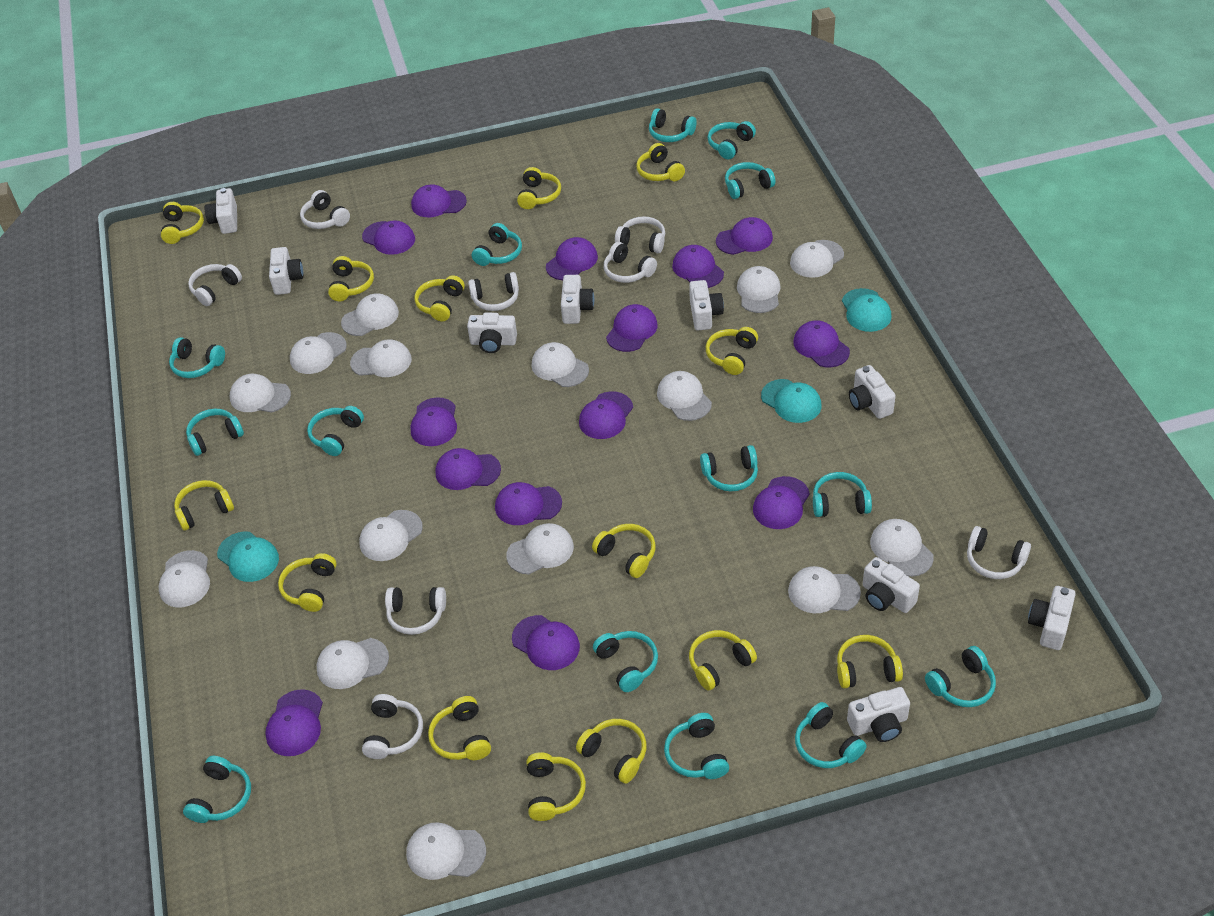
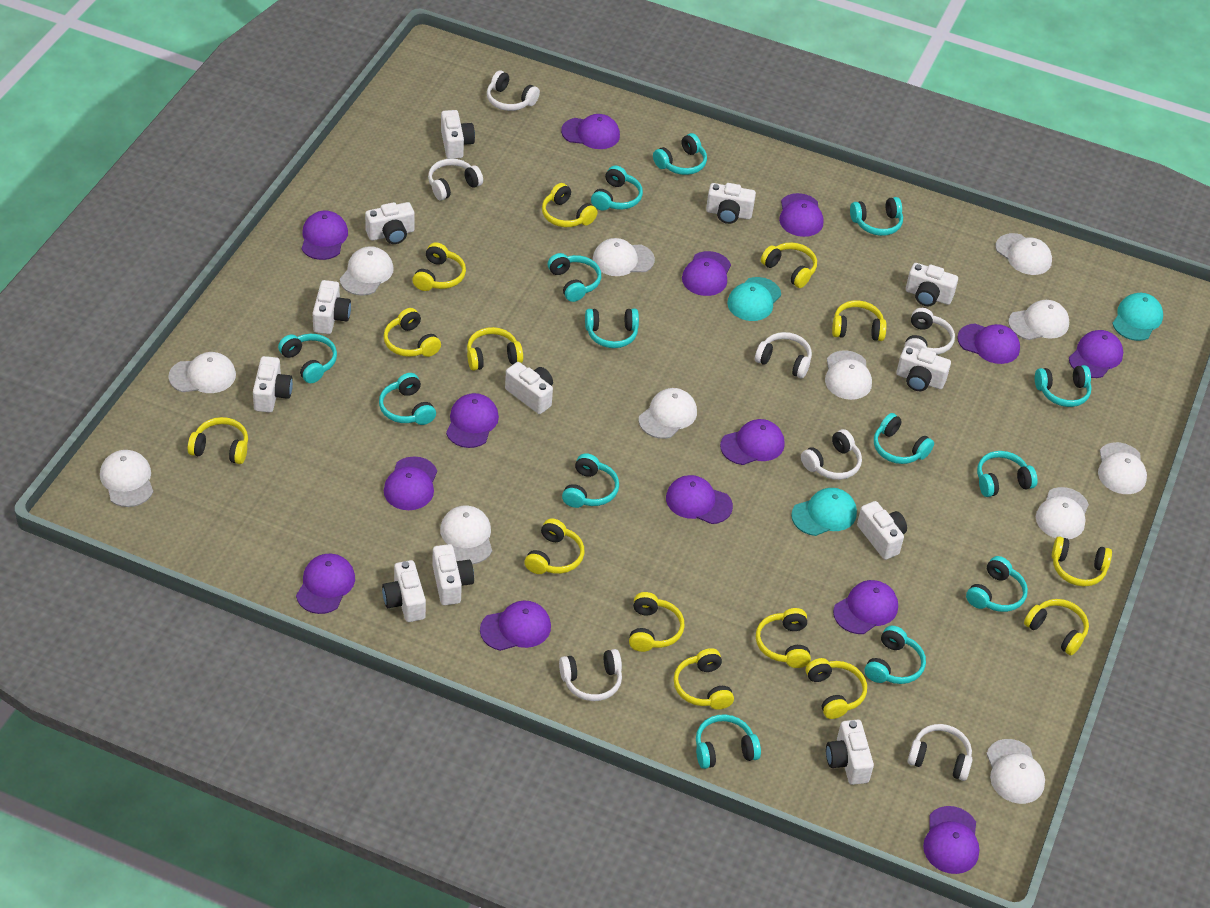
white camera: [205,188,237,234] [269,247,304,295] [467,313,517,353] [561,275,594,324] [689,280,724,330] [847,687,910,742] [849,365,896,419] [863,557,920,613] [1028,586,1076,650] = 9 -> [253,356,293,412] [313,280,351,334] [365,202,415,244] [382,560,426,622] [432,544,474,605] [441,110,475,159] [505,362,553,414] [706,183,756,224] [826,719,874,785] [857,501,907,560] [896,346,951,391] [906,263,958,306] = 12
white cap: [159,550,210,607] [230,374,291,412] [290,332,347,374] [317,638,389,689] [341,293,399,336] [350,339,412,377] [359,510,423,561] [406,822,486,880] [506,523,574,574] [531,342,589,387] [657,371,712,421] [737,266,781,313] [788,566,861,613] [790,240,844,278] [870,519,934,577] = 15 -> [100,450,153,507] [168,352,236,393] [340,246,394,295] [440,506,492,564] [593,238,655,276] [639,388,697,439] [825,350,872,400] [986,739,1045,804] [995,233,1052,275] [1008,300,1069,340] [1036,487,1089,539] [1098,442,1147,494] = 12
white headphones: [188,264,242,306] [300,190,350,229] [362,694,423,759] [385,587,446,635] [468,272,519,311] [604,242,657,283] [615,216,665,253] [967,526,1031,579] = 8 -> [428,158,483,200] [487,70,540,111] [559,649,622,701] [755,332,812,378] [801,429,862,480] [904,308,955,355] [908,724,972,781] = 7

